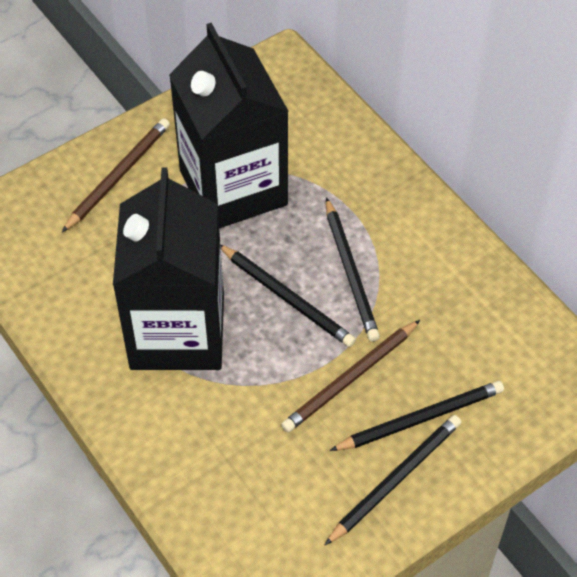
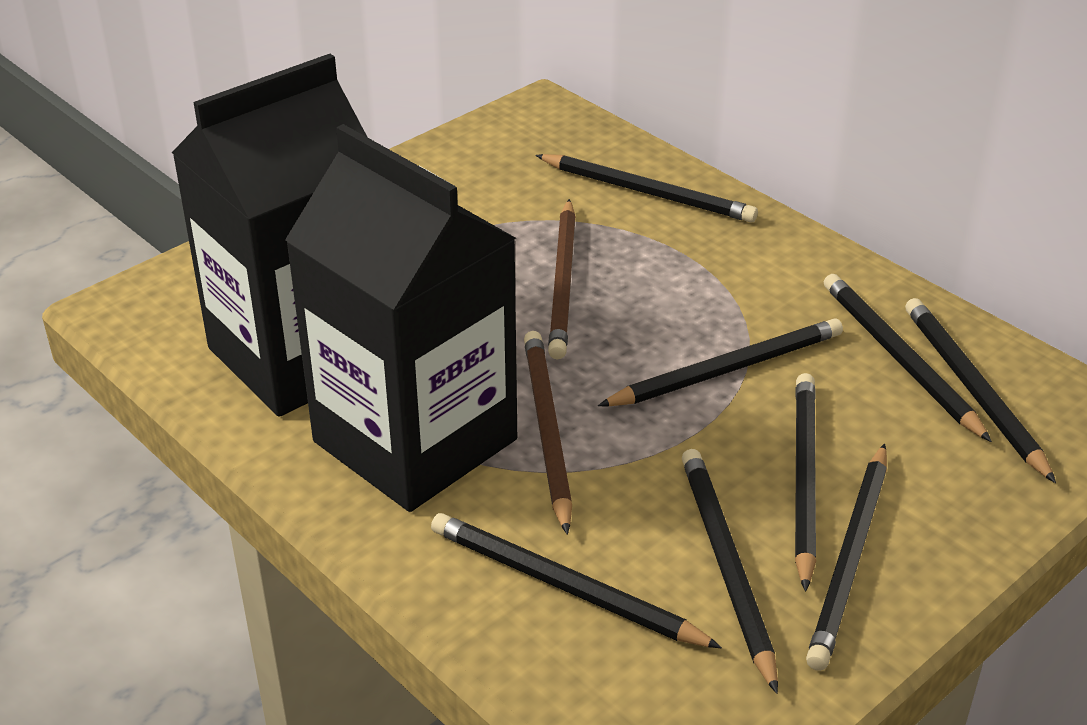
black pencil: [221,245,356,347] [325,415,461,545] [326,197,380,342] [330,381,504,451] = 4 -> [431,513,722,648] [535,154,758,222] [598,318,843,407] [682,449,778,694] [795,373,816,592] [806,443,887,671] [824,274,992,442] [905,298,1056,483] = 8

